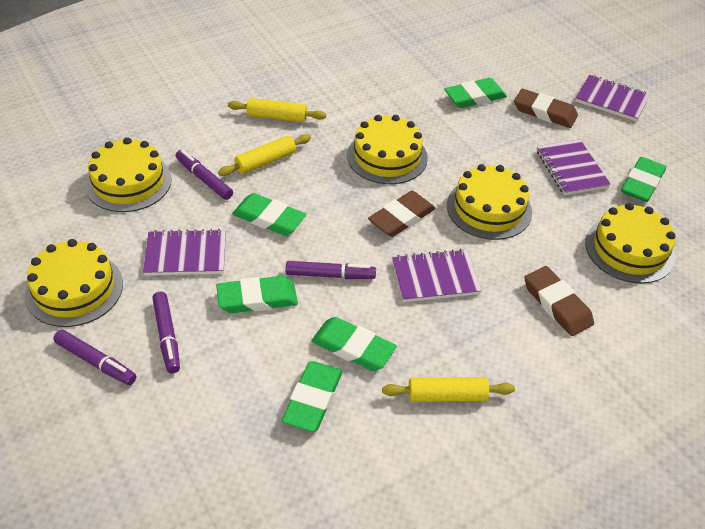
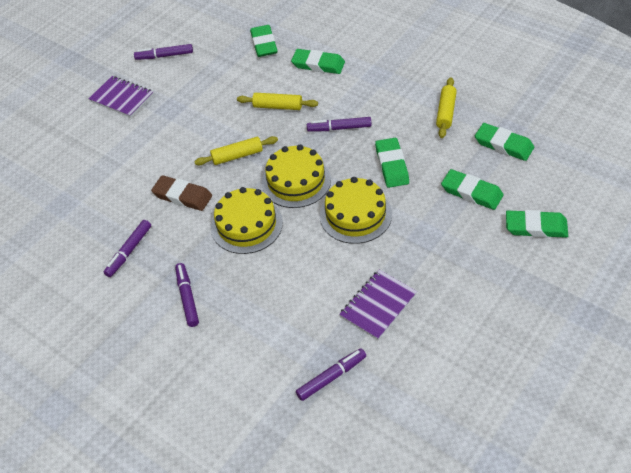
brown eraser: [368,191,436,237] [514,89,578,128] [524,266,594,336] = 3 -> [151,175,212,211] = 1
purple marker: [53,329,137,385] [152,292,180,373] [176,150,233,200] [285,261,376,279] = 4 -> [104,220,151,277] [134,44,193,60] [175,263,199,327] [296,348,366,401] [307,117,372,132] = 5
purple notebook: [143,229,226,276] [392,249,481,302] [537,140,611,195] [575,75,650,122] = 4 -> [88,76,154,118] [339,270,417,340] = 2
yellow cake: [25,239,123,327] [85,137,172,212] [347,115,428,184] [447,164,532,240] [585,203,676,284] = 5 -> [211,187,283,254] [262,145,331,208] [320,177,392,244] = 3

